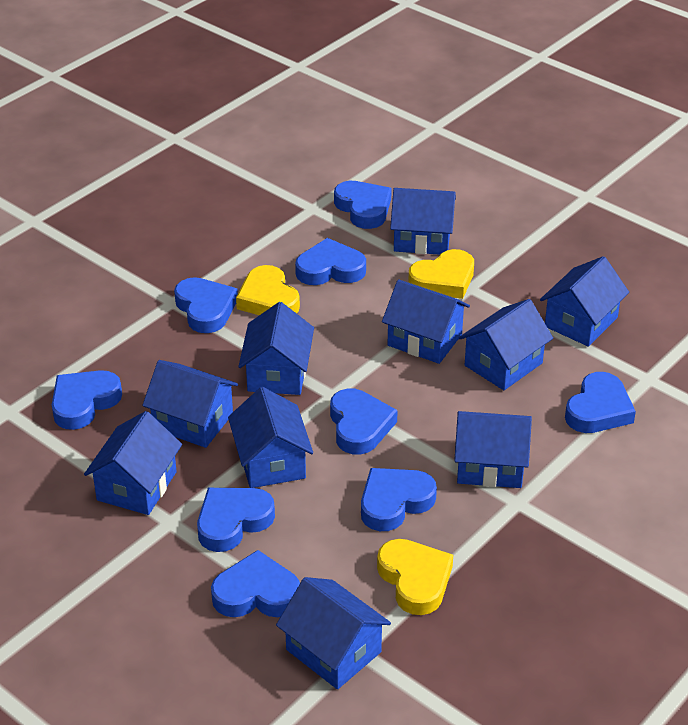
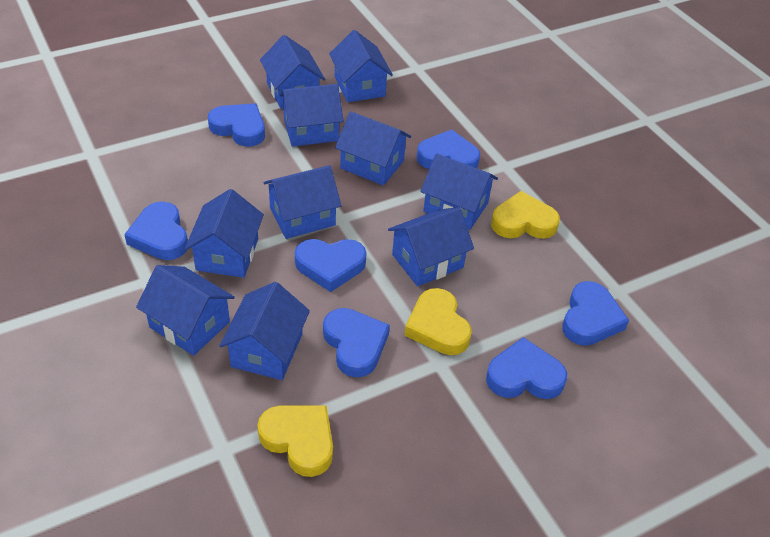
blue heart: [52,370,122,430] [174,277,238,333] [197,488,275,552] [211,550,300,617] [295,238,366,285] [330,388,398,455] [334,181,392,229] [361,468,437,531] [565,372,636,433] = 9 -> [124,202,188,260] [208,103,265,147] [295,239,366,292] [323,308,390,377] [417,129,480,169] [486,337,567,399] [562,281,629,346] = 7

